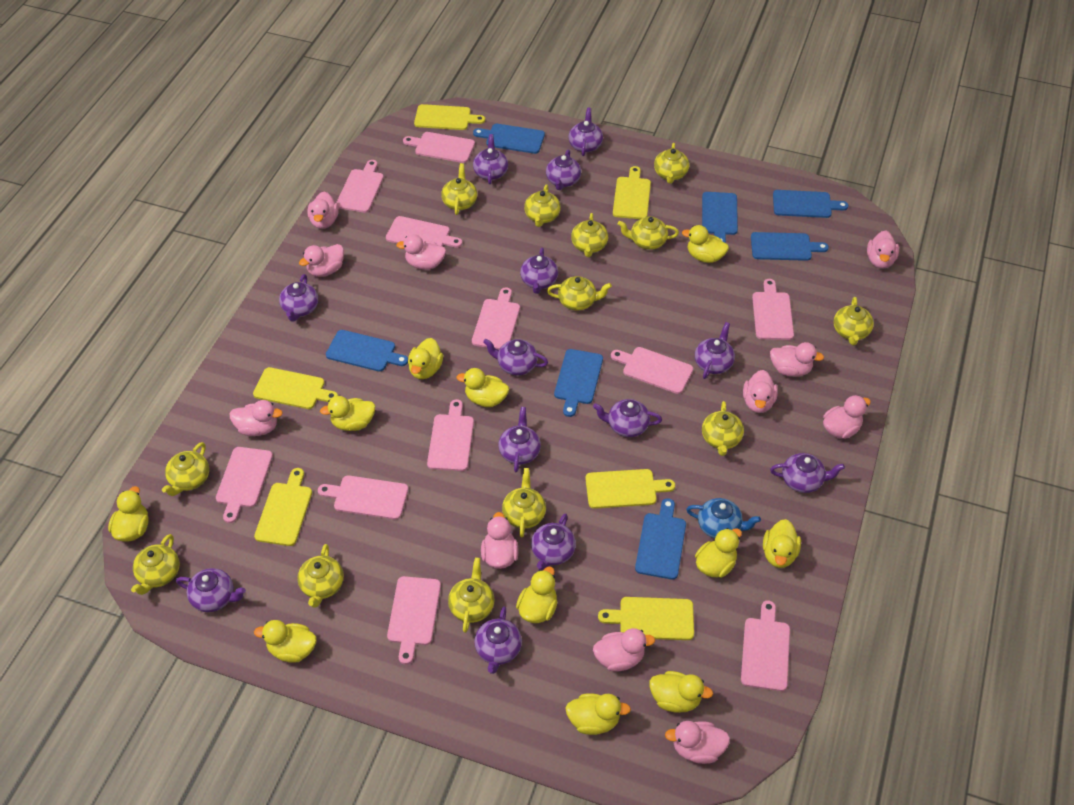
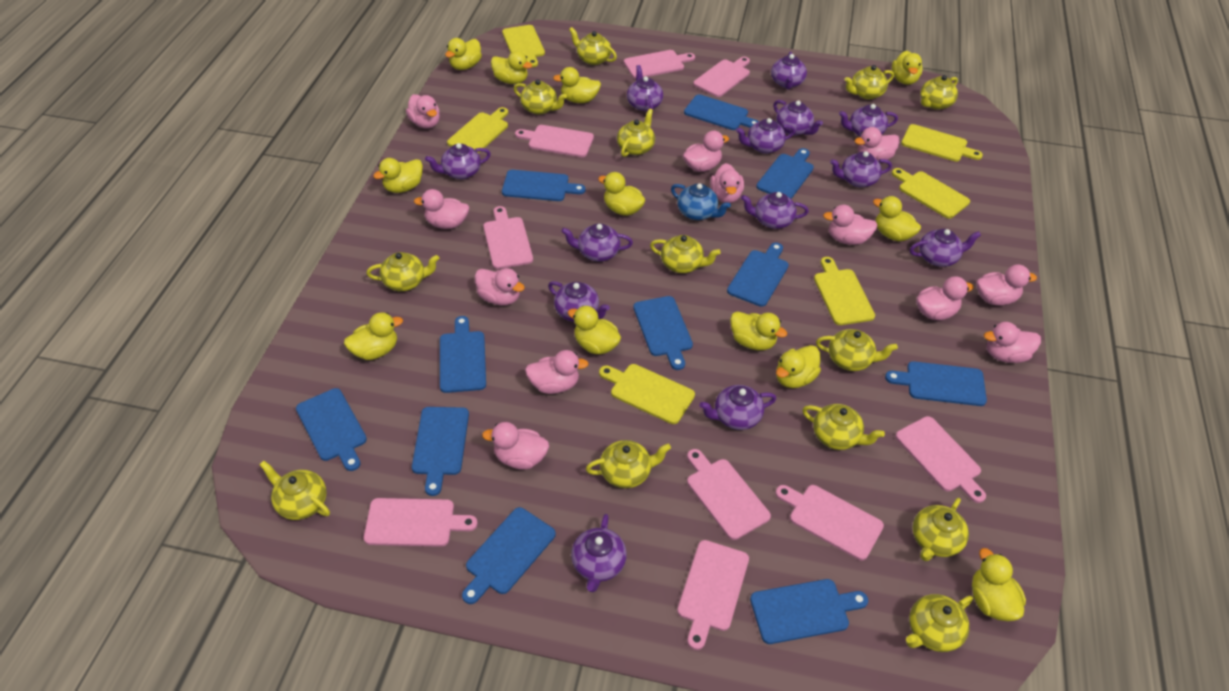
blue cutting board: [326,330,408,372] [473,124,545,154] [554,349,603,417] [635,498,686,580] [702,192,738,243] [751,232,829,261] [773,190,849,218] = 7 -> [296,388,367,471] [412,407,469,496] [440,316,486,393] [462,507,556,604] [502,170,586,201] [633,296,693,370] [684,94,759,130] [727,242,789,307] [750,579,868,644] [756,148,814,199] [885,361,987,406] = 11
pink cutting board: [216,447,273,523] [318,475,408,520] [336,160,384,213] [386,216,462,248] [387,576,441,665] [403,132,475,163] [427,399,474,471] [472,288,520,350] [611,347,693,394] [741,601,790,691] [752,279,794,340] = 11 -> [364,498,478,547] [483,206,533,269] [515,125,594,157] [624,50,695,79] [677,540,749,650] [687,449,771,540] [693,57,750,97] [775,485,884,560] [895,416,986,503] = 9
pink duck: [229,400,283,436] [299,244,344,277] [307,192,339,229] [396,234,446,270] [481,512,519,569] [593,628,655,672] [665,721,730,764] [743,370,778,413] [770,342,824,377] [823,395,871,439] [867,230,899,269] = 11 -> [406,94,440,128] [414,189,469,229] [475,268,525,306] [482,422,549,470] [525,350,589,394] [683,131,729,172] [710,163,744,203] [823,205,878,245] [854,127,900,161] [916,276,974,320] [976,265,1037,306] [984,322,1041,363] = 12
yellow duck: [108,486,149,542] [254,620,316,663] [320,396,375,431] [408,338,443,379] [456,368,509,407] [516,567,558,623] [565,693,631,735] [649,671,713,713] [682,225,729,263] [695,528,742,578] [763,519,801,568] = 11 -> [344,312,403,360] [373,158,423,193] [445,38,482,70] [491,51,532,84] [553,67,601,103] [568,306,621,354] [598,172,646,216] [730,311,787,350] [776,345,821,388] [873,196,921,241] [892,51,923,85] [972,548,1026,621] = 12

